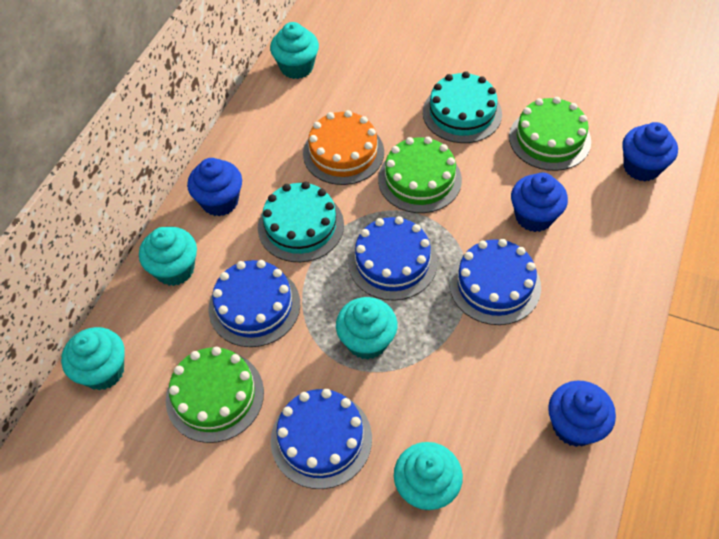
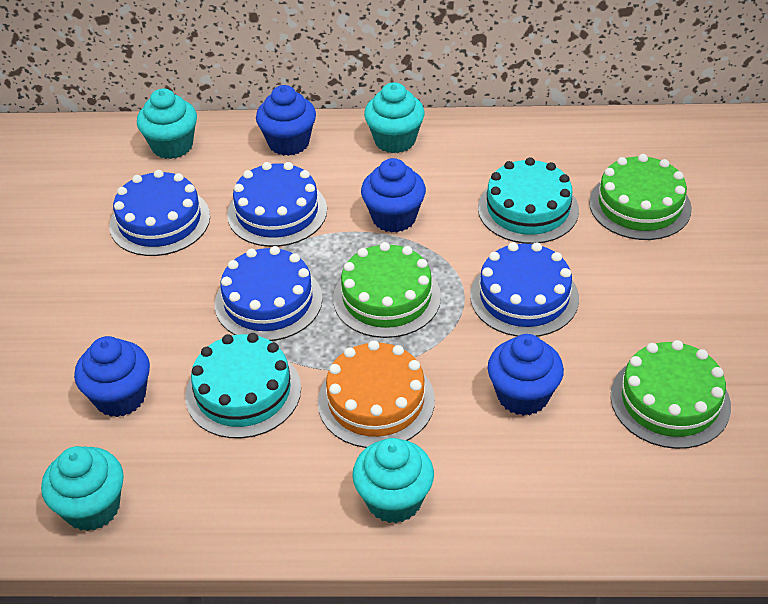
turquoise cupcake: [61,327,125,390] [139,227,197,286] [270,22,319,79] [336,297,397,360] [394,442,463,510] = 5 -> [41,446,124,531] [137,88,197,159] [352,438,434,523] [364,82,425,153] = 4

